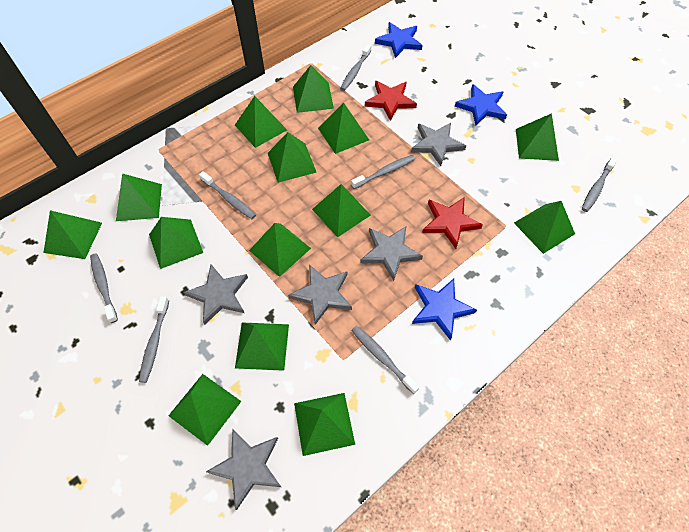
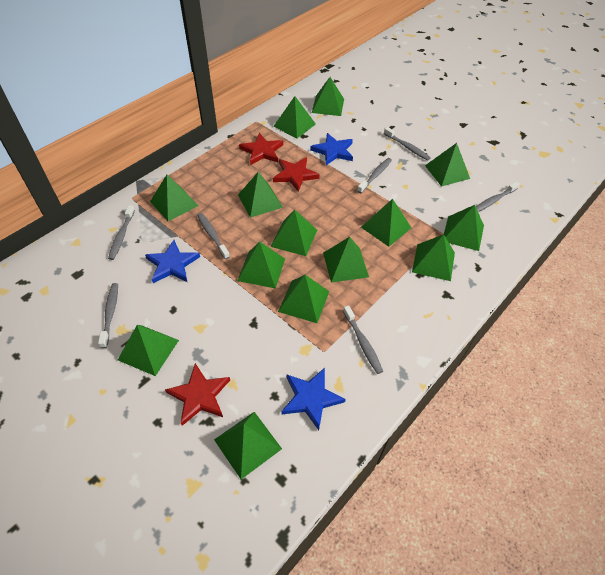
grey star: [183,265,248,325] [206,429,281,510] [288,264,352,325] [360,227,423,281] [411,123,466,166] = 5 -> none = 0
red star: [365,81,417,121] [422,197,483,249] = 2 -> [165,363,230,426] [239,133,283,165] [273,157,320,192] = 3

